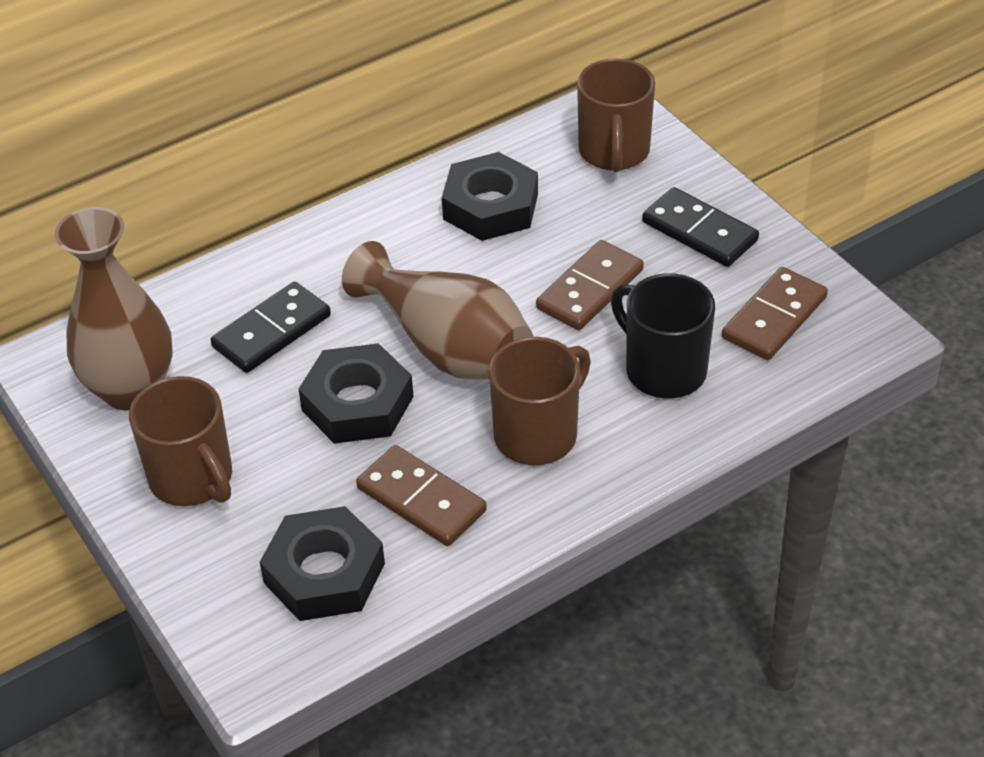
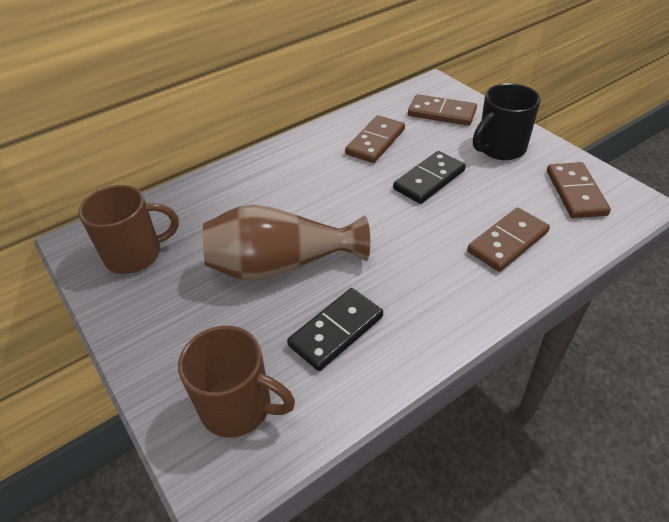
black nut: [260,506,385,621] [299,343,414,444] [442,152,538,241] = 3 -> none = 0
brown domino: [356,445,487,546] [536,240,644,330] [722,267,828,360] = 3 -> [345,115,405,163] [408,94,477,126] [467,208,550,272] [547,162,611,218] = 4
brown mug: [129,376,232,506] [489,337,591,465] [577,58,655,172] = 3 -> [78,185,179,274] [178,326,295,438] = 2
brown vase: [55,207,173,410] [342,241,533,380] = 2 -> [203,204,370,281] = 1

